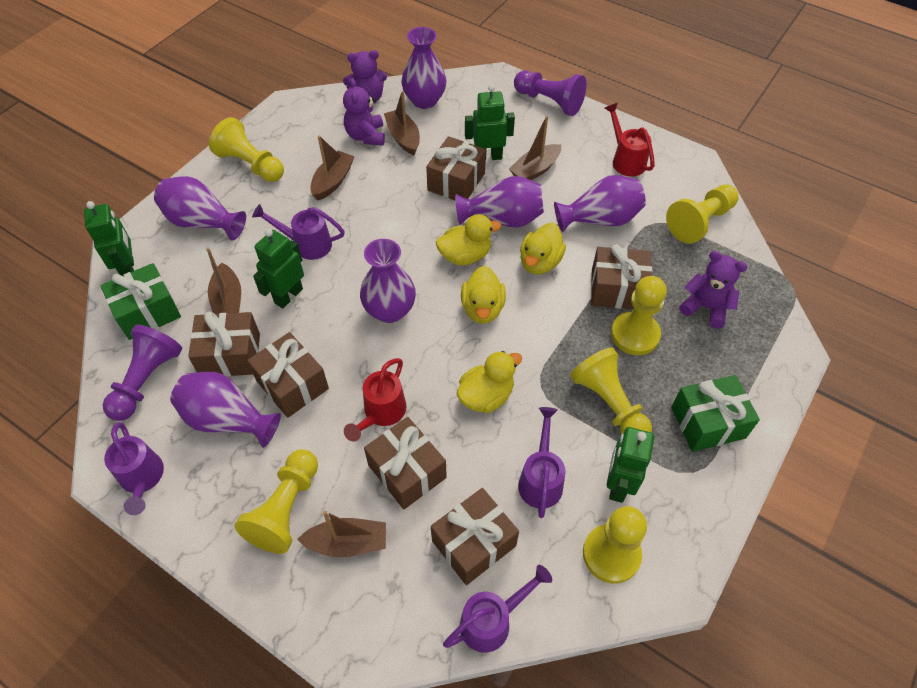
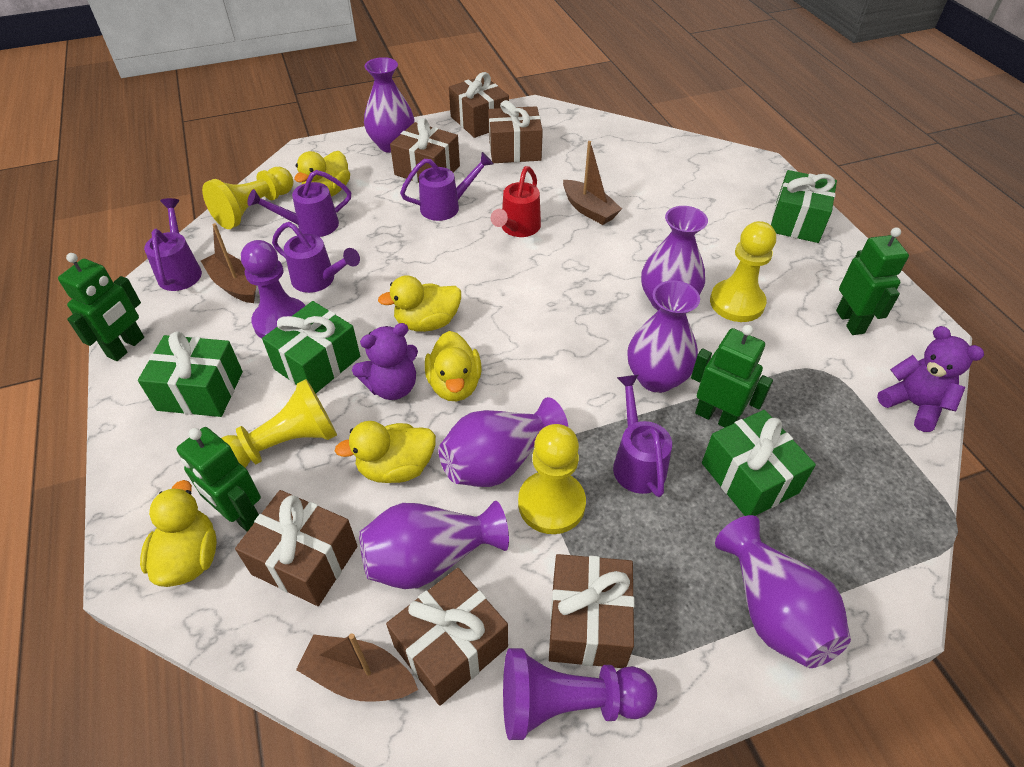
brown boat: [206,248,241,314] [297,511,386,557] [310,136,355,200] [384,91,420,155] [509,116,561,180] = 5 -> [201,223,256,303] [296,634,418,702] [563,141,622,225] = 3
green gift: [100,263,181,340] [671,375,760,452] = 2 -> [138,331,243,417] [262,301,360,393] [702,410,816,516] [771,170,837,243] = 4
purple teddy bear: [343,50,387,104] [343,78,385,145] [679,251,747,329] = 3 -> [352,323,418,400] [877,326,984,432] = 2
purple watering can: [104,422,164,515] [252,204,345,260] [443,565,552,653] [518,407,565,518] = 4 -> [144,198,202,291] [247,170,351,237] [272,222,360,293] [400,152,493,221] [613,375,672,497] = 5
red watering can: [344,358,406,442] [605,103,655,176] = 2 -> [491,166,541,237] = 1
yellow duck: [436,214,501,265] [457,351,522,413] [461,266,506,324] [520,223,566,275] = 4 -> [140,480,217,587] [295,151,350,197] [335,421,436,483] [378,275,461,332] [425,331,482,401] = 5
yellow pawn: [209,117,284,182] [234,449,318,554] [570,348,652,434] [583,506,647,584] [611,276,667,355] [666,184,739,244] = 6 -> [202,167,293,229] [221,379,337,468] [518,424,586,534] [710,221,776,322] = 4

